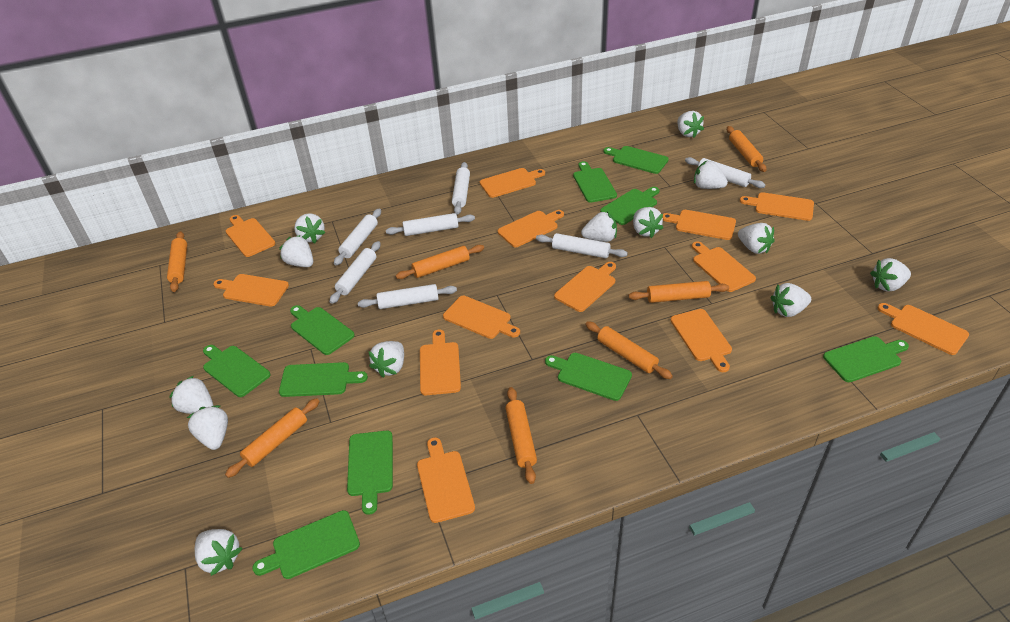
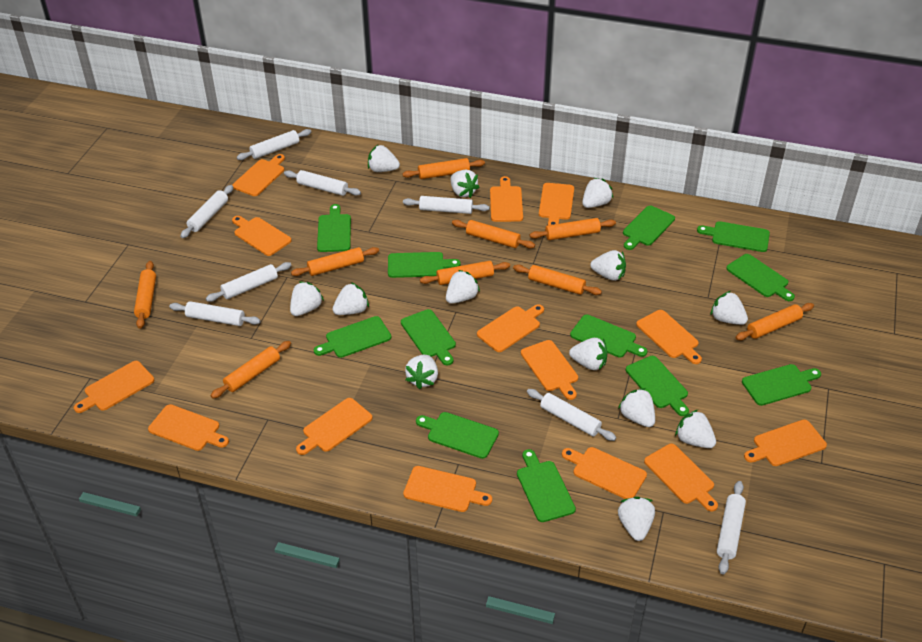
green cutting board: [203,345,270,397] [253,510,360,579] [279,362,368,397] [290,305,355,355] [347,431,393,515] [545,353,632,401] [573,161,617,203] [600,187,659,225] [604,146,669,174] [823,336,909,382] = 10 -> [314,316,391,358] [317,204,351,252] [388,252,461,278] [401,309,456,365] [416,412,499,459] [517,449,576,522] [570,314,648,358] [623,206,675,250] [626,356,689,416] [697,221,770,252] [726,254,795,301] [742,364,821,406] = 12
orange cutting board: [213,274,289,307] [226,215,276,257] [417,437,475,523] [420,330,461,395] [443,296,520,339] [480,168,545,198] [498,210,564,247] [554,262,616,312] [662,210,736,240] [670,309,732,372] [692,241,756,292] [740,192,814,221] [878,303,969,355] = 13 -> [74,361,154,413] [148,404,229,451] [232,154,285,196] [232,216,292,256] [296,398,373,455] [403,466,492,512] [477,304,544,352] [490,176,523,222] [521,340,578,400] [539,183,574,225] [562,447,647,499] [636,310,702,364] [644,444,718,511] [744,419,827,466] = 14
orange rolling pin: [167,231,187,292] [225,398,320,478] [396,245,484,279] [505,387,537,484] [585,321,673,379] [629,281,729,303] [727,126,767,172] = 7 -> [134,261,156,329] [211,341,291,398] [291,247,379,276] [402,158,485,179] [420,261,510,285] [452,220,535,249] [513,264,602,295] [530,218,616,240] [735,303,814,340] = 9
white rolling pin: [330,241,380,304] [334,209,381,266] [358,284,457,309] [386,213,475,236] [452,162,470,214] [536,233,628,258] [685,157,765,188] = 7 -> [169,301,261,326] [180,185,233,238] [206,262,292,302] [237,129,311,160] [284,170,361,196] [403,196,489,214] [527,389,616,441] [717,481,746,574] = 8

